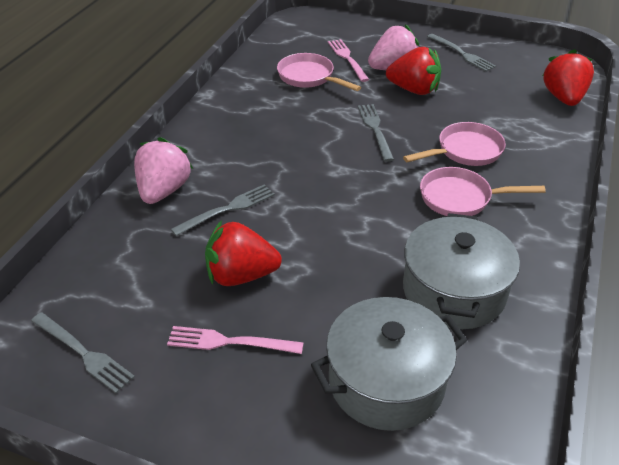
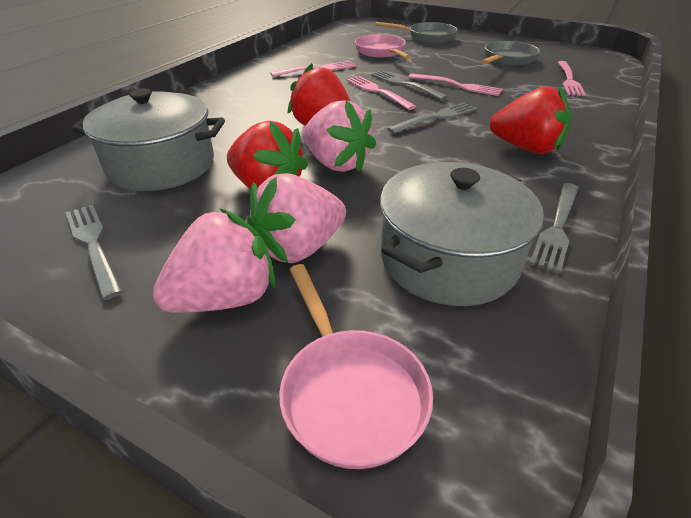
grey pan: none = 0 -> [376,22,458,43] [481,41,540,65] = 2
pink fork: [167,326,304,354] [328,39,369,82] = 2 -> [270,61,356,77] [347,76,416,110] [409,73,502,96] [558,61,586,96] = 4
pink pan: [277,53,361,91] [403,122,506,166] [420,167,546,216] = 3 -> [279,264,433,469] [355,34,411,59] = 2
pink strawberry: [134,137,193,204] [368,24,419,70] = 2 -> [153,208,276,313] [247,173,346,263] [303,100,376,172] = 3

